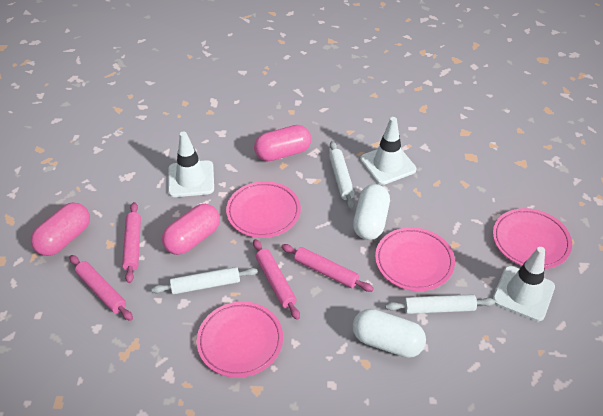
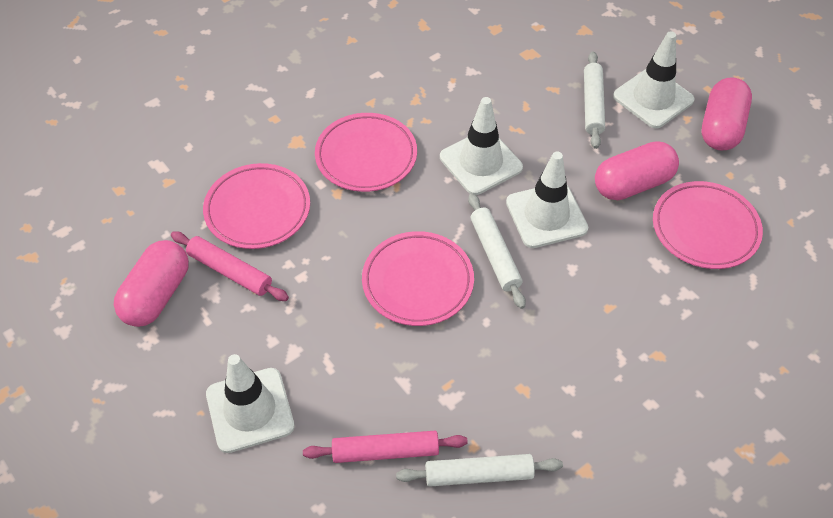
pink rolling pin: [69,255,133,321] [122,202,141,283] [253,239,300,320] [281,244,374,292] = 4 -> [171,231,289,301] [303,431,468,463] = 2
white capsule: [353,184,390,240] [353,309,426,358] = 2 -> none = 0
white traffic cone: [168,131,214,197] [360,117,416,185] [493,247,555,321] = 3 -> [206,354,295,453] [440,97,523,195] [506,152,588,248] [613,31,695,128] = 4

